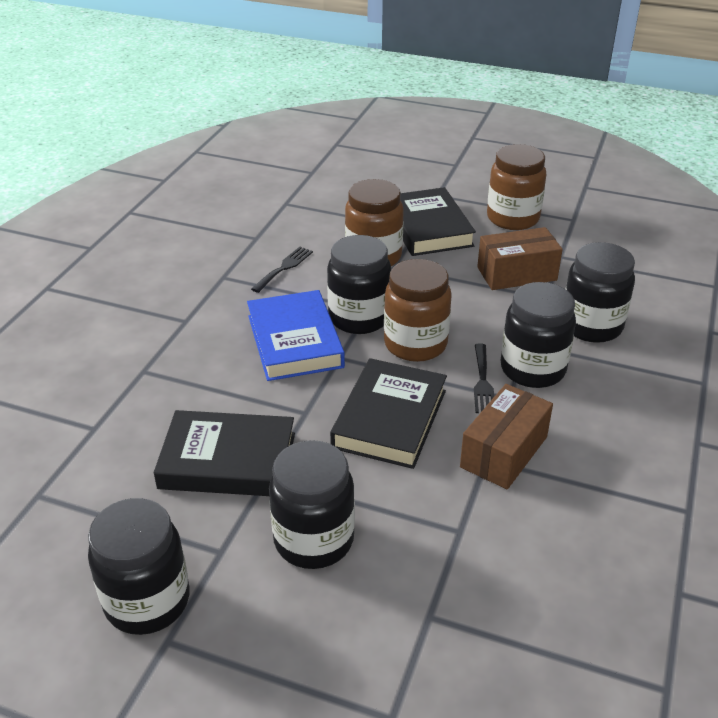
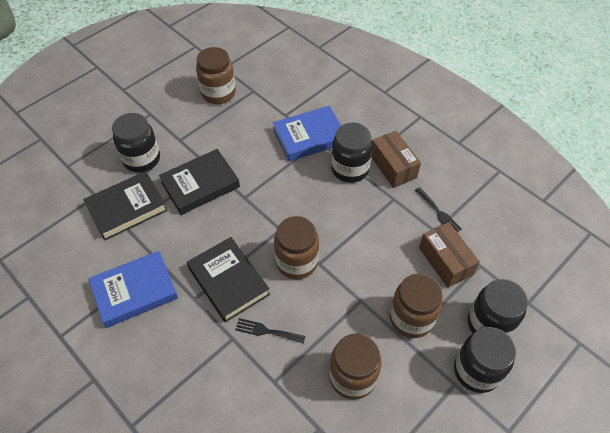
black jar: [88,498,189,635] [269,440,355,569] [327,235,391,334] [501,282,576,388] [566,242,635,343] = 5 -> [112,113,160,173] [331,123,373,183] [454,327,516,393] [468,279,528,337] = 4
blue book: [247,290,345,381] = 1 -> [89,251,178,328] [273,106,341,161] = 2
brown jar: [345,179,404,266] [384,259,452,362] [487,144,546,230] = 3 -> [196,47,236,104] [274,216,319,279] [329,334,382,400] [390,274,443,338] = 4

